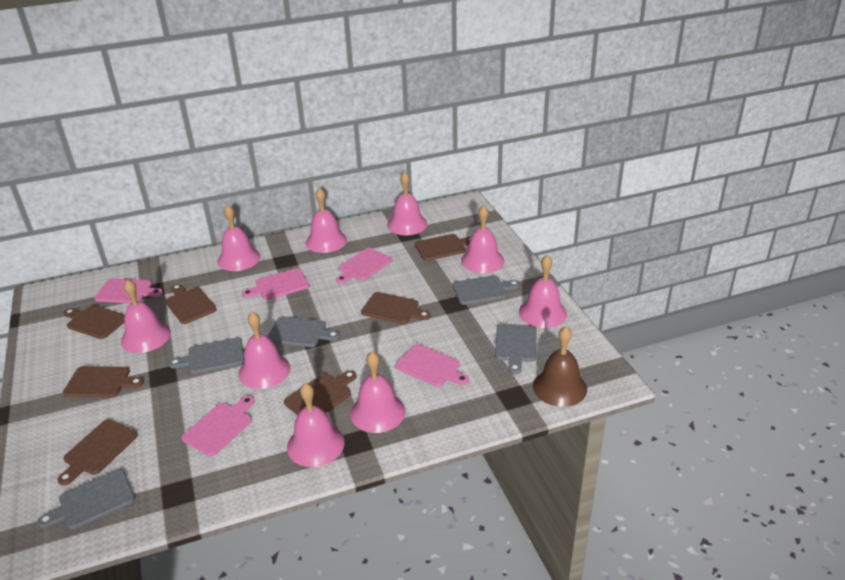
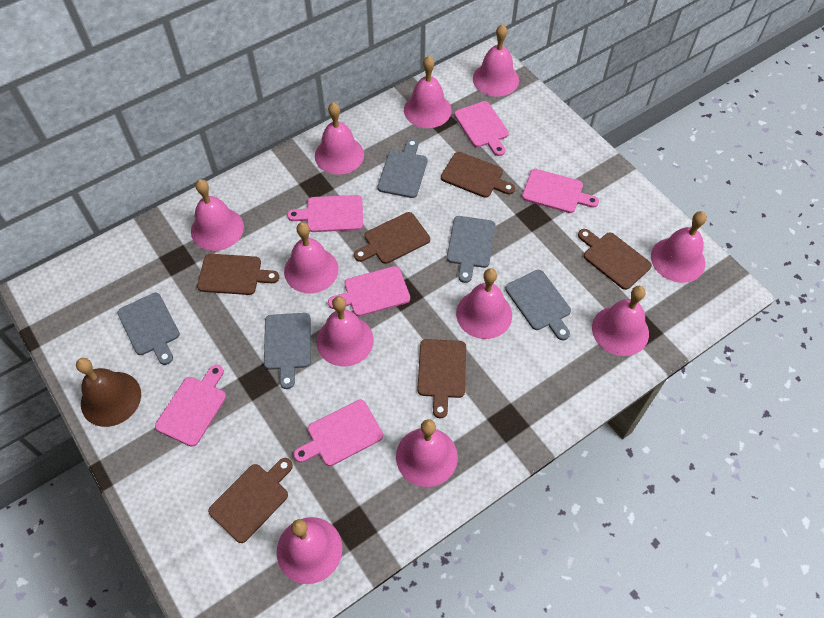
brown cutting board: [57,420,138,486] [63,366,144,398] [64,305,125,339] [165,284,217,324] [284,370,357,415] [361,292,430,324] [415,234,471,261] = 7 -> [197,254,279,295] [208,458,293,543] [354,212,430,264] [417,339,466,418] [441,152,515,198] [578,229,652,290] = 6
pink bell: [121,279,171,353] [217,205,260,271] [239,311,290,389] [287,383,345,467] [306,188,347,253] [350,351,405,433] [387,172,428,235] [461,205,504,273] [519,255,567,328] = 9 -> [191,179,244,251] [277,517,342,584] [284,222,339,293] [315,102,364,175] [316,296,374,366] [396,419,458,487] [404,56,452,128] [456,268,512,339] [473,24,519,97] [592,286,649,356] [651,211,707,283] = 11
pink cutting board: [94,278,163,304] [181,396,255,456] [242,268,309,300] [336,248,392,284] [395,344,469,387] = 5 -> [155,364,226,447] [287,195,363,232] [294,400,383,466] [328,266,410,316] [454,101,509,156] [522,169,599,213] = 6

